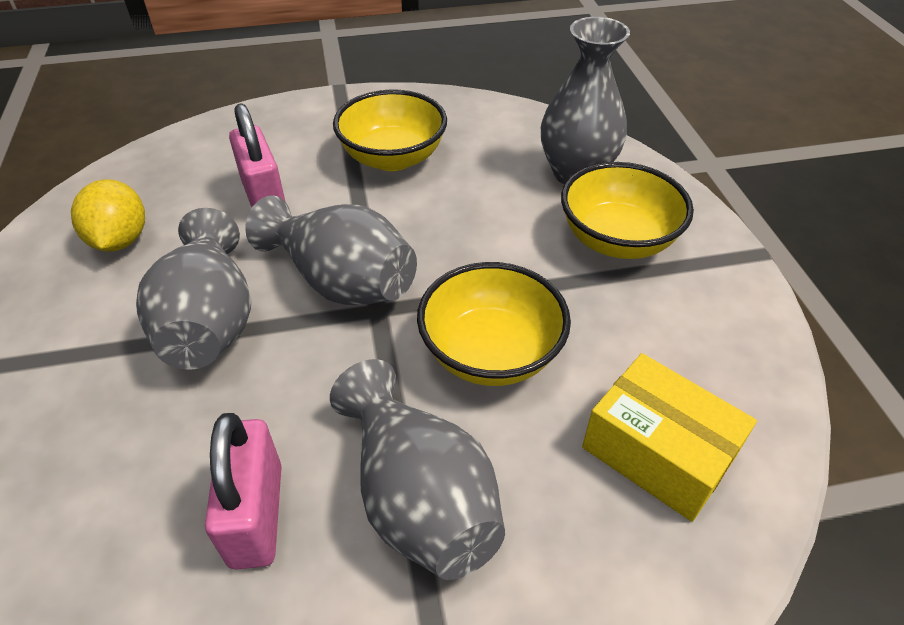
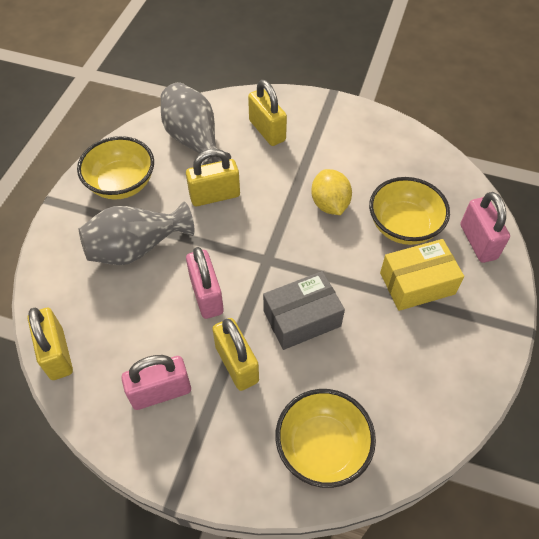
grey box: none = 0 -> [263,271,345,350] = 1
grey vase: [136,208,251,370] [245,195,417,305] [330,359,505,580] [541,17,630,185] = 4 -> [79,201,195,265] [161,82,231,165] = 2
pink padlock: [205,413,282,570] [229,103,286,207] = 2 -> [121,355,191,410] [186,247,224,319] [461,192,510,263] = 3
yellow padlock: none = 0 -> [27,308,73,380] [186,149,240,206] [212,318,259,391] [248,80,287,146] = 4

